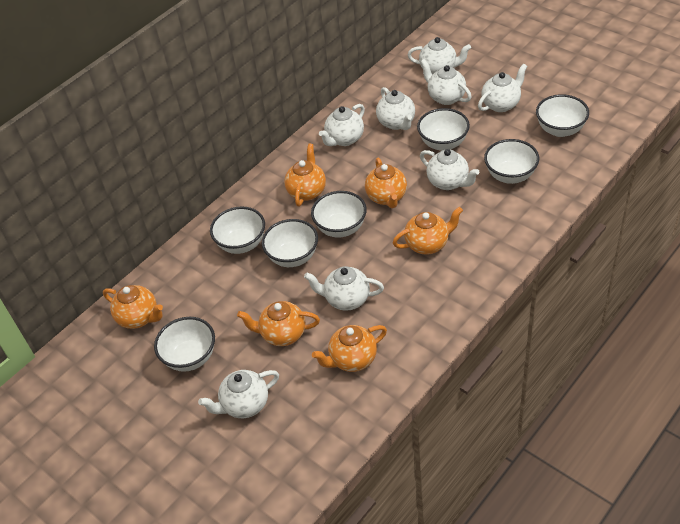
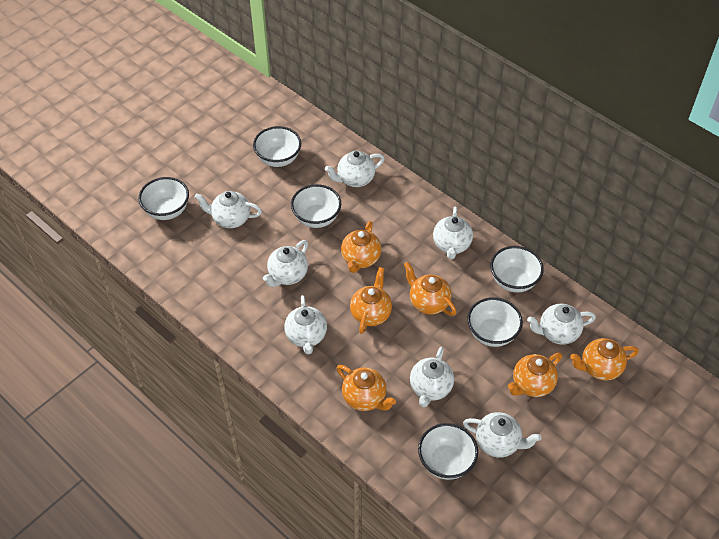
white bowl: [154,317,215,372] [210,206,265,254] [262,219,318,267] [311,191,367,238] [417,108,470,151] [484,139,539,184] [536,94,589,137] = 7 -> [138,177,189,220] [253,126,301,167] [291,184,341,228] [418,423,478,480] [467,297,523,347] [490,246,544,293] = 6

